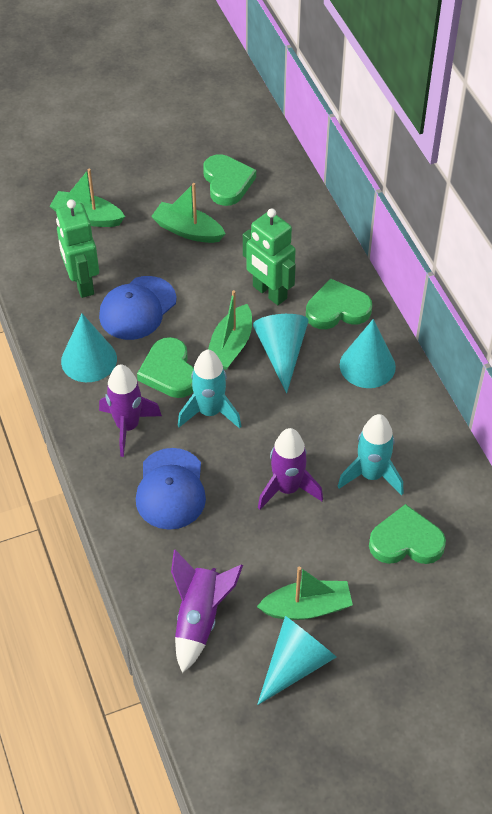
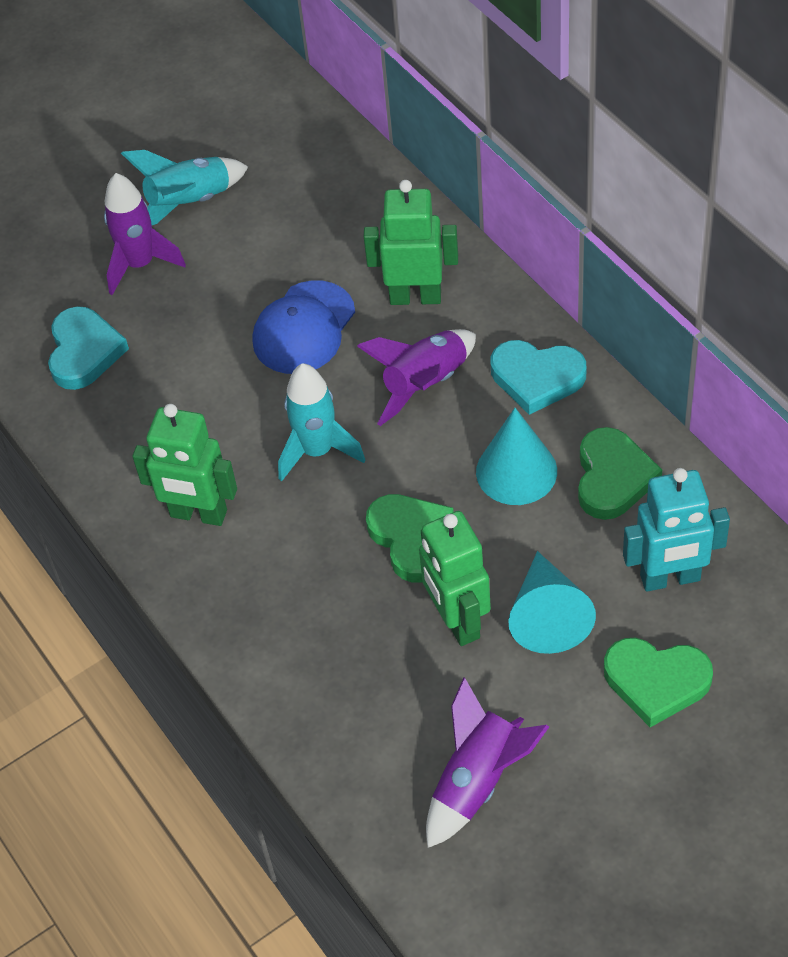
blue cap: [99,276,177,340] [136,448,206,530] = 2 -> [253,280,355,374] = 1
green boat: [50,168,125,227] [151,183,226,243] [208,290,252,370] [257,567,353,620] = 4 -> none = 0
green heart: [137,337,194,398] [203,154,256,206] [306,279,372,329] [369,504,446,564] = 4 -> [366,494,454,583] [578,427,662,520] [604,638,713,727] = 3
green robot: [56,199,99,298] [243,208,296,305] = 2 -> [132,404,237,526] [364,180,458,305] [419,511,491,646] = 3
turquoise cone: [61,314,117,382] [253,314,309,393] [257,616,337,705] [340,319,396,388] = 4 -> [476,408,557,505] [508,551,596,654] = 2
turquoise heart: none = 0 -> [48,306,129,390] [490,340,586,415] = 2
turquoise robot: none = 0 -> [623,468,730,592] = 1

